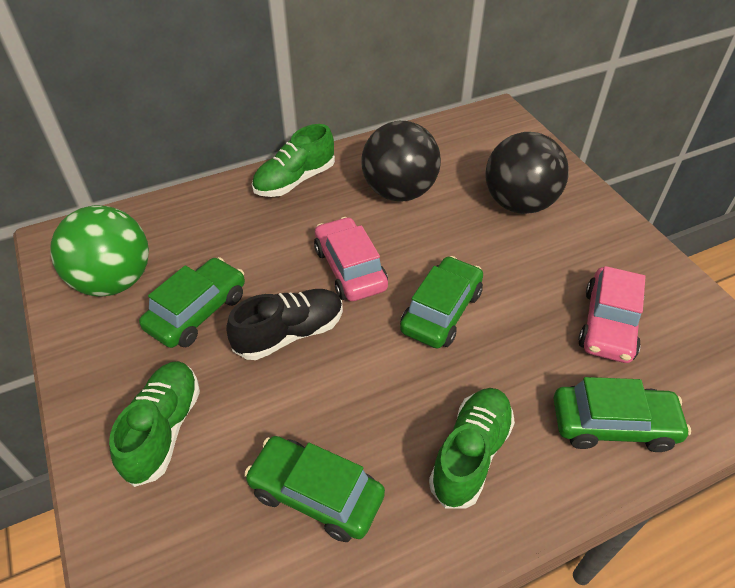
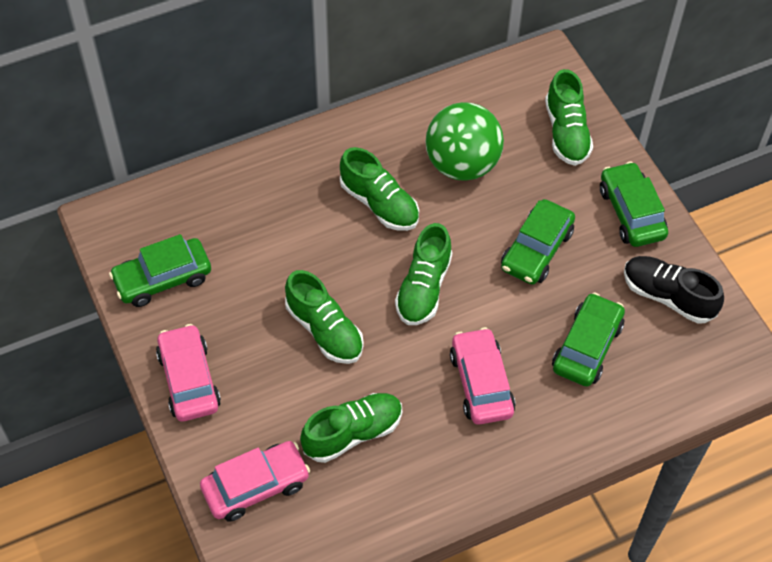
black ball: [361,121,441,202] [485,132,569,214] = 2 -> none = 0
green shoe: [109,361,200,487] [252,124,335,197] [429,388,515,509] = 3 -> [285,270,364,364] [300,393,402,463] [340,147,419,231] [395,223,452,325] [545,69,593,166] = 5
pink car: [314,217,388,301] [578,266,646,363] = 2 -> [156,324,221,421] [200,441,310,522] [450,327,515,425] = 3

